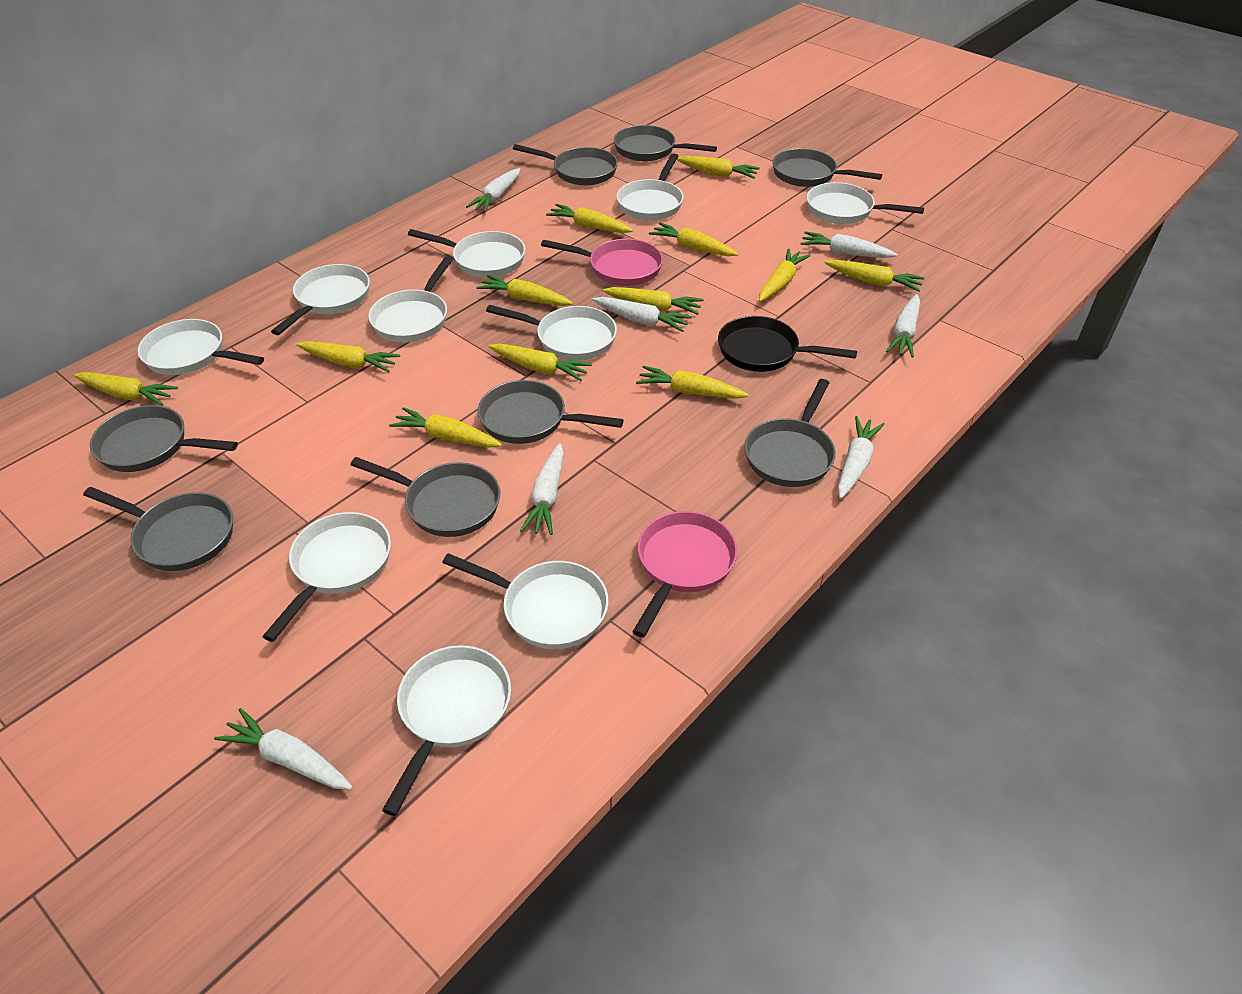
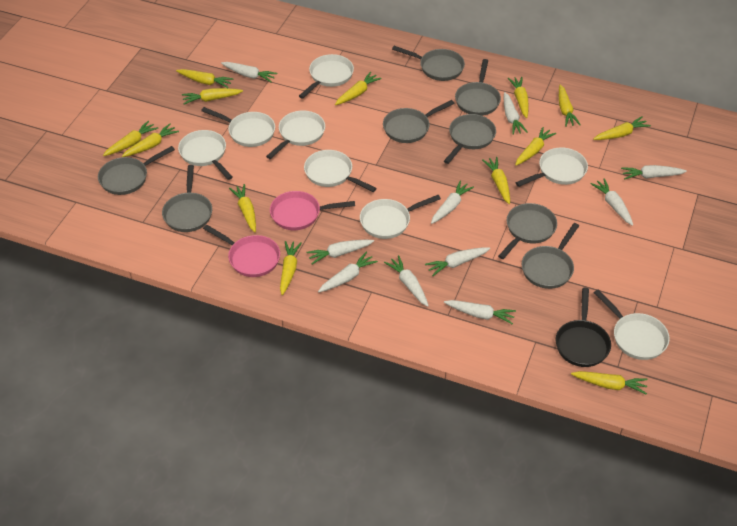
white carrot: [214,708,353,790] [466,168,520,212] [520,443,564,535] [593,297,692,332] [800,231,898,258] [838,416,885,499] [886,294,920,358] = 7 -> [221,62,277,82] [306,239,374,264] [318,252,378,292] [384,255,429,307] [425,247,490,276] [431,180,474,224] [444,300,516,324] [504,92,528,135] [591,178,633,226] [621,165,687,180] = 10
white pan: [138,319,264,375] [262,512,391,642] [271,264,370,335] [368,256,453,342] [382,645,511,816] [408,229,525,278] [442,553,609,649] [486,305,617,361] [616,153,684,221] [806,182,924,224] = 10 -> [178,130,233,180] [201,107,275,147] [266,111,325,159] [299,54,354,98] [304,150,377,192] [360,195,441,239] [516,147,588,187] [594,290,670,360] = 8
yellow carrot: [73,372,178,406] [296,341,400,372] [389,407,502,448] [476,275,573,306] [488,344,592,381] [546,204,633,233] [603,287,704,315] [636,366,749,399] [649,223,738,256] [677,156,760,179] [759,249,811,302] [825,260,924,292] = 12 -> [103,121,158,156] [122,124,179,157] [176,69,234,88] [182,88,243,105] [229,184,256,232] [280,241,302,295] [335,72,382,105] [482,157,510,204] [508,77,529,118] [515,127,556,165] [559,84,581,127] [571,371,648,394] [593,116,651,140] = 13

